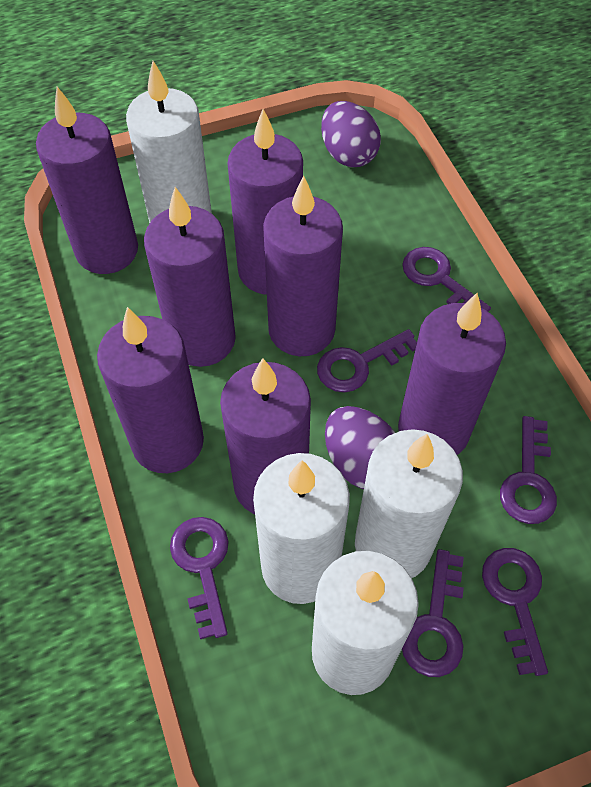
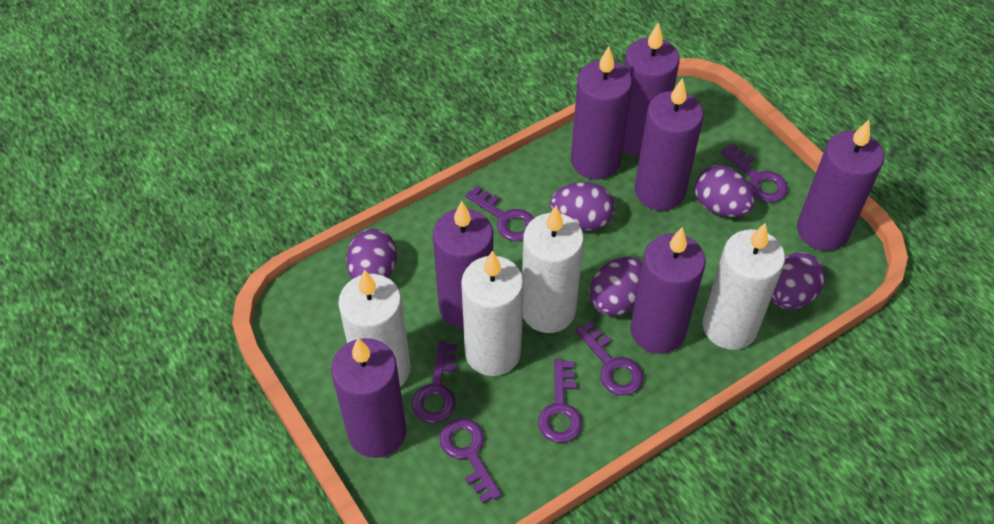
purple egg: [321,101,381,167] [325,406,395,489] = 2 -> [346,229,397,279] [550,182,615,231] [589,257,642,316] [695,166,755,217] [772,252,825,309] = 5

